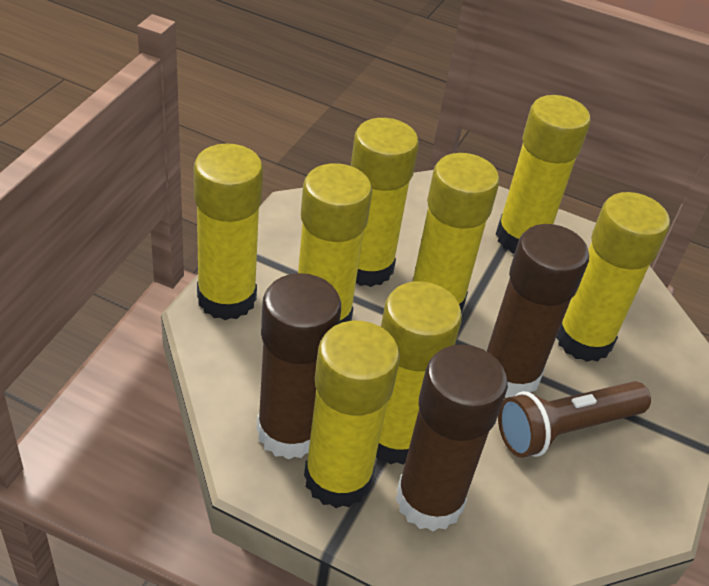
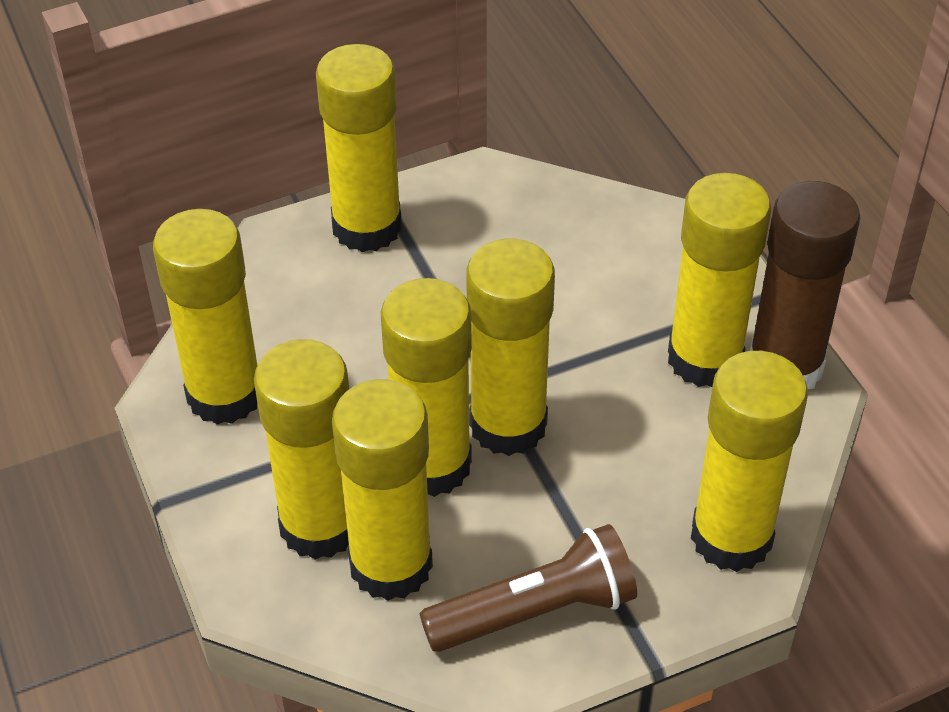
brown glue stick: [257,273,341,459] [396,345,508,531] [487,224,589,398] = 3 -> [750,181,861,389] = 1

